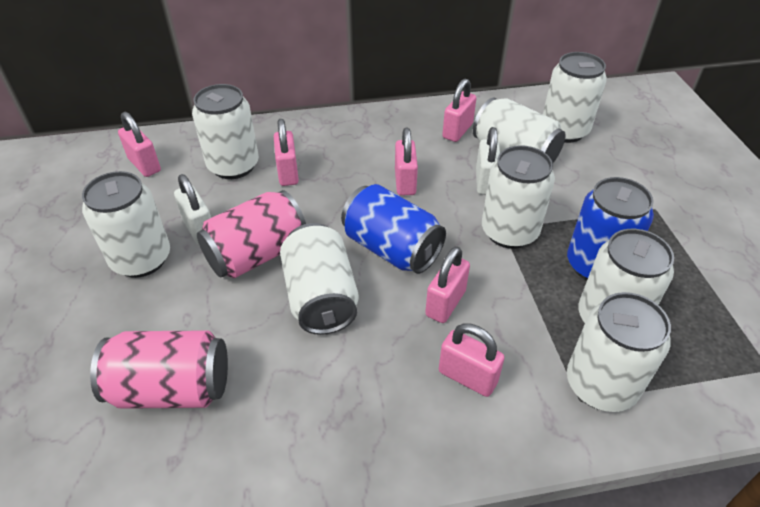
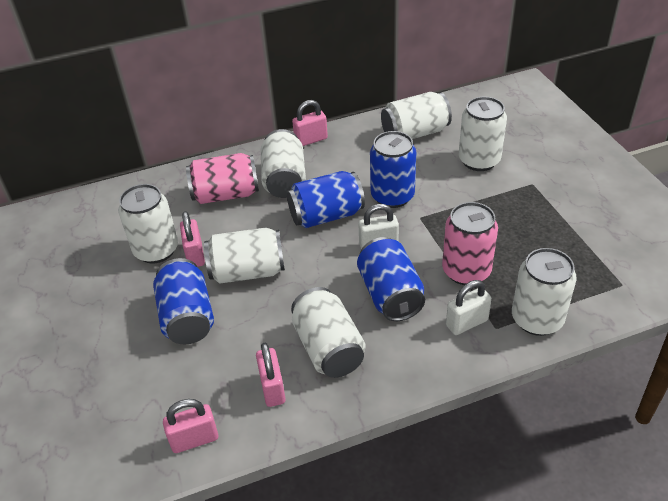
blue can: [341,184,446,274] [567,177,654,280] = 2 -> [153,258,214,344] [287,171,365,228] [357,237,425,321] [370,131,416,208] = 4
pink padlock: [118,112,161,177] [274,119,299,186] [395,128,418,195] [425,247,470,323] [439,323,505,397] [442,79,476,142] = 6 -> [163,399,218,453] [180,211,205,267] [256,343,286,407] [292,100,328,146] = 4
white can: [82,171,170,278] [192,84,259,179] [280,223,359,335] [473,98,566,163] [482,145,555,249] [543,52,607,143] [567,292,671,412] [578,229,674,323] = 8 -> [118,184,178,263] [204,227,285,284] [261,129,306,198] [291,287,365,378] [381,92,452,139] [459,97,507,171] [512,248,577,336] = 7

